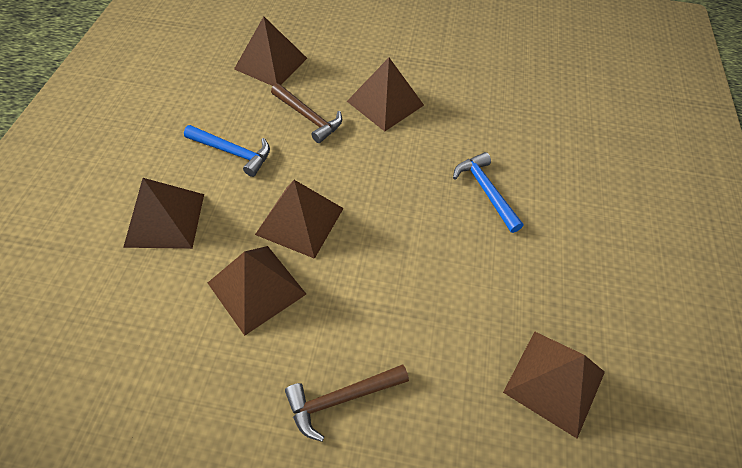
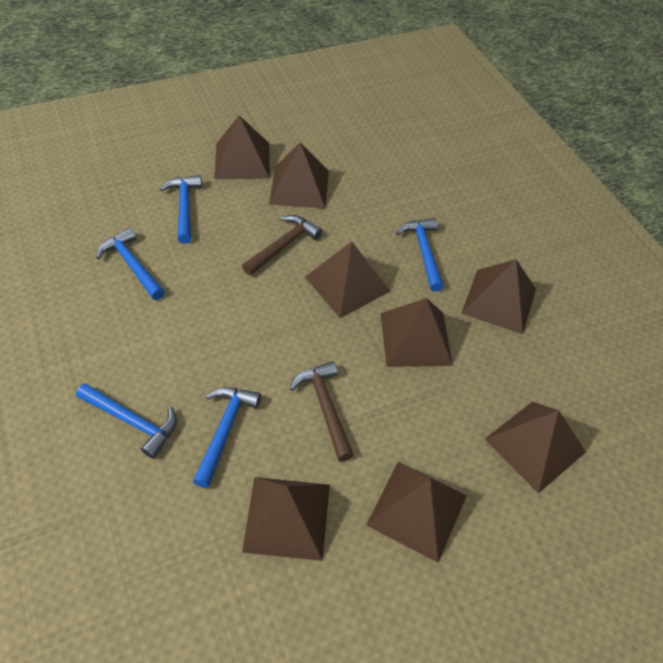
blue hammer: [184,125,270,177] [453,152,523,233] = 2 -> [76,383,177,459] [96,228,165,300] [160,175,202,244] [193,387,261,488] [396,218,444,292] = 5
brown pyramid: [123,178,204,249] [208,246,306,336] [234,16,307,86] [255,180,344,259] [347,58,424,132] [503,331,605,439] = 6 -> [214,115,270,179] [242,477,330,561] [269,142,329,209] [305,241,390,318] [366,462,467,563] [381,298,453,367] [461,259,536,334] [485,402,586,493] = 8

